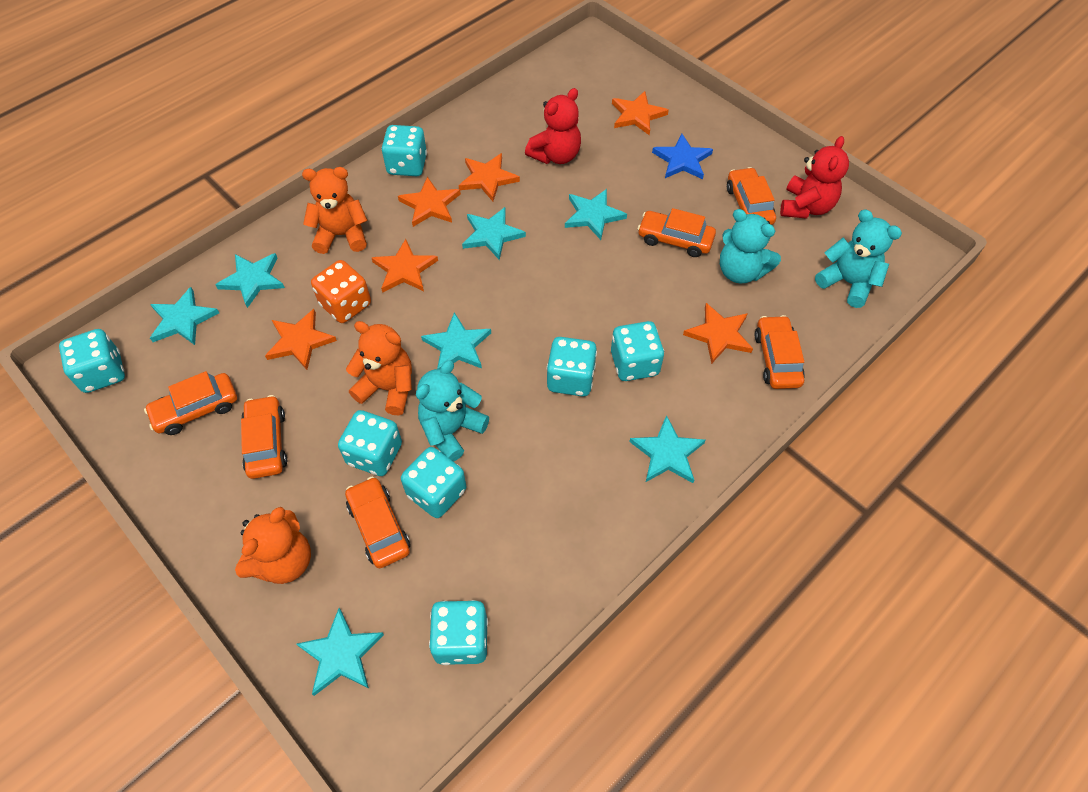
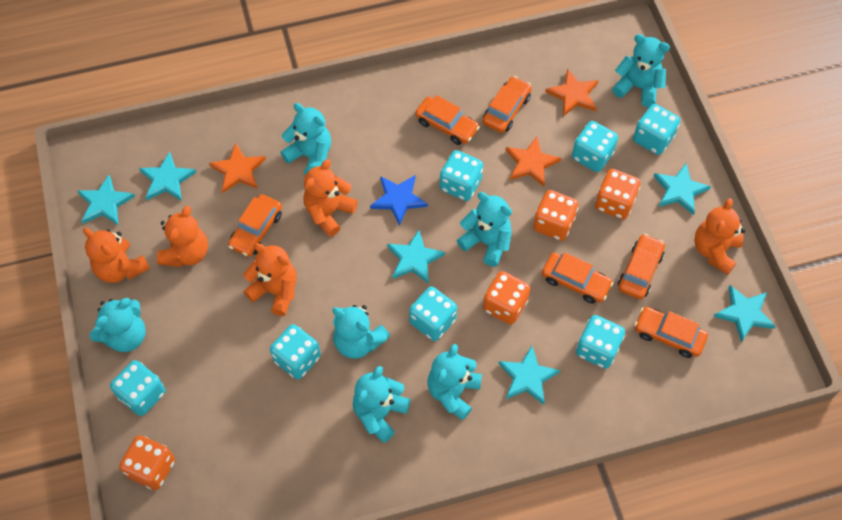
orange dice: [311,260,371,323] = 1 -> [119,435,175,490] [483,271,530,325] [533,190,578,241] [595,169,641,219] = 4
orange star: [265,309,337,370] [372,239,438,293] [398,177,461,227] [458,153,520,201] [612,91,669,135] [683,303,753,364] = 6 -> [209,143,266,193] [506,137,561,186] [545,69,599,116] = 3
orange teddy bear: [235,507,311,584] [302,167,368,254] [346,321,412,415] = 3 -> [83,228,150,283] [157,206,208,267] [243,243,297,316] [303,159,358,237] [694,198,745,275] = 5
red teddy bear: [525,88,581,164] [780,136,849,219] = 2 -> none = 0
turquoise star: [150,287,219,345] [216,253,285,308] [296,608,384,696] [421,312,491,369] [462,207,526,260] [565,189,627,240] [629,415,705,483] = 7 -> [77,175,135,226] [139,152,197,201] [387,230,445,284] [498,346,560,405] [654,164,711,215] [713,285,776,343] = 6
turquoise teddy bear: [416,360,489,462] [720,209,781,283] [815,210,902,308] = 3 -> [90,298,146,352] [281,103,331,175] [332,305,390,359] [353,366,410,443] [427,344,482,420] [457,192,512,267] [612,34,670,107] = 7

